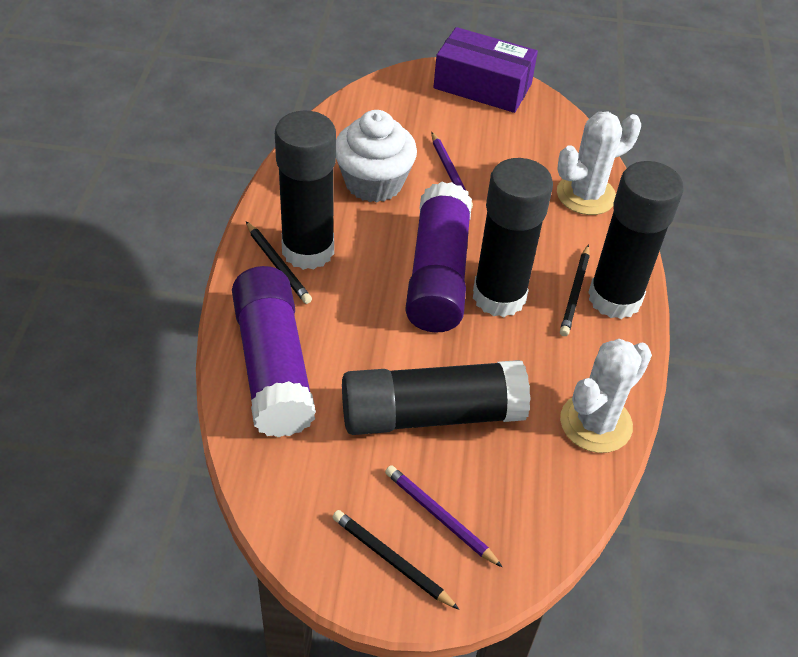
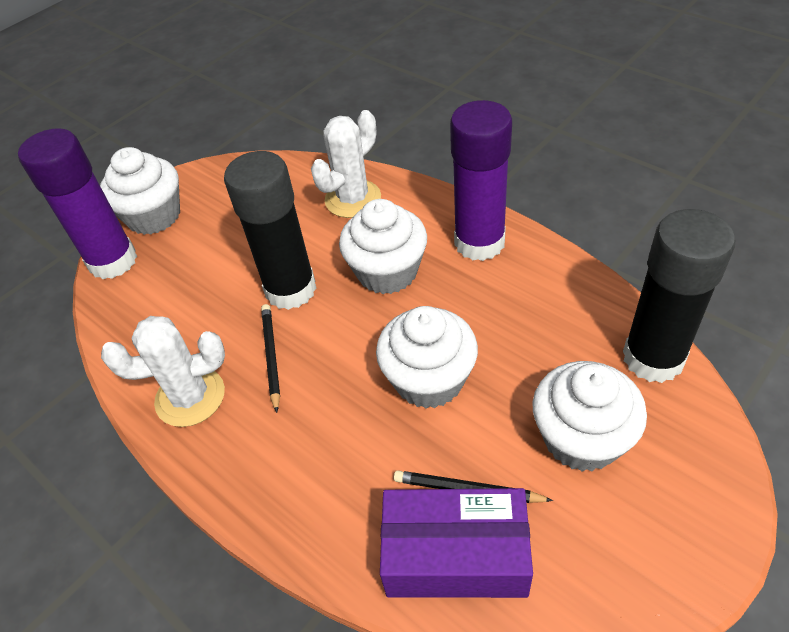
black glue stick: [275,111,336,270] [342,360,531,435] [473,158,553,317] [588,161,684,319] = 4 -> [224,151,317,310] [623,209,735,383] = 2
black pencil: [246,221,312,304] [332,510,459,610] [560,244,590,336] = 3 -> [261,304,280,413] [394,470,553,503] = 2
purple pencil: [385,465,502,567] [431,132,473,208] = 2 -> none = 0
white cupcake: [336,110,417,202] = 1 -> [100,147,180,235] [339,199,427,294] [376,306,478,409] [532,361,647,472] = 4

